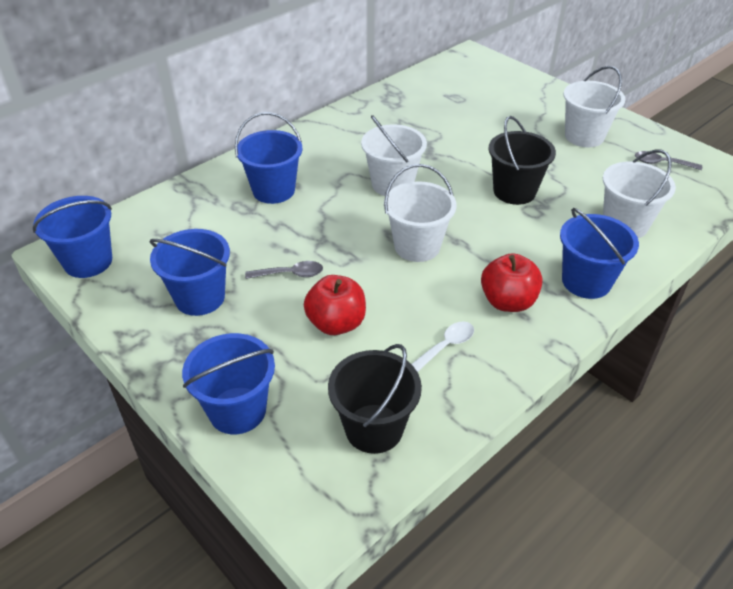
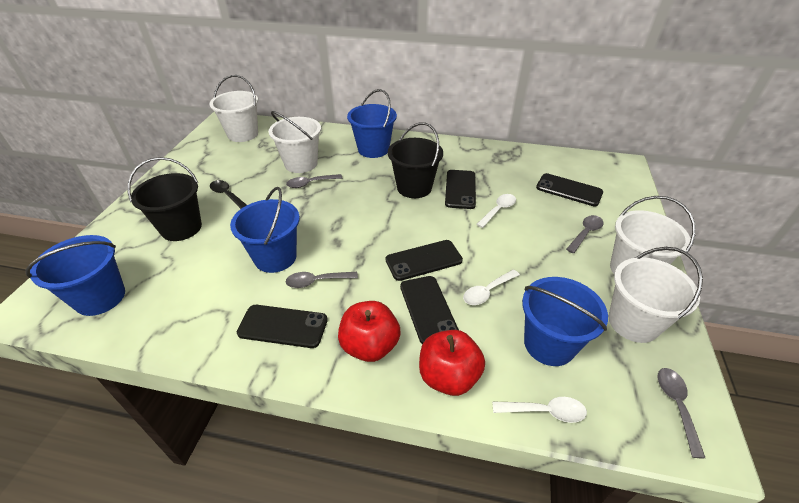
black phone: none = 0 -> [237,305,328,348] [385,240,463,281] [400,276,459,344] [445,170,476,209] [536,173,603,206] = 5
black spoon: none = 0 -> [210,180,247,209] = 1
blue bucket: [33,196,112,278] [149,229,230,316] [182,333,275,434] [235,112,303,204] [560,208,639,299] = 5 -> [26,235,125,316] [230,187,300,273] [347,89,397,158] [522,277,608,366] = 4
grey spoon: [245,261,323,279] [635,151,702,170] = 2 -> [286,174,342,188] [286,272,358,288] [566,215,604,253] [658,368,705,458] = 4
white spoon: [412,321,474,372] = 1 -> [463,269,520,305] [476,194,516,228] [492,397,587,423] = 3

